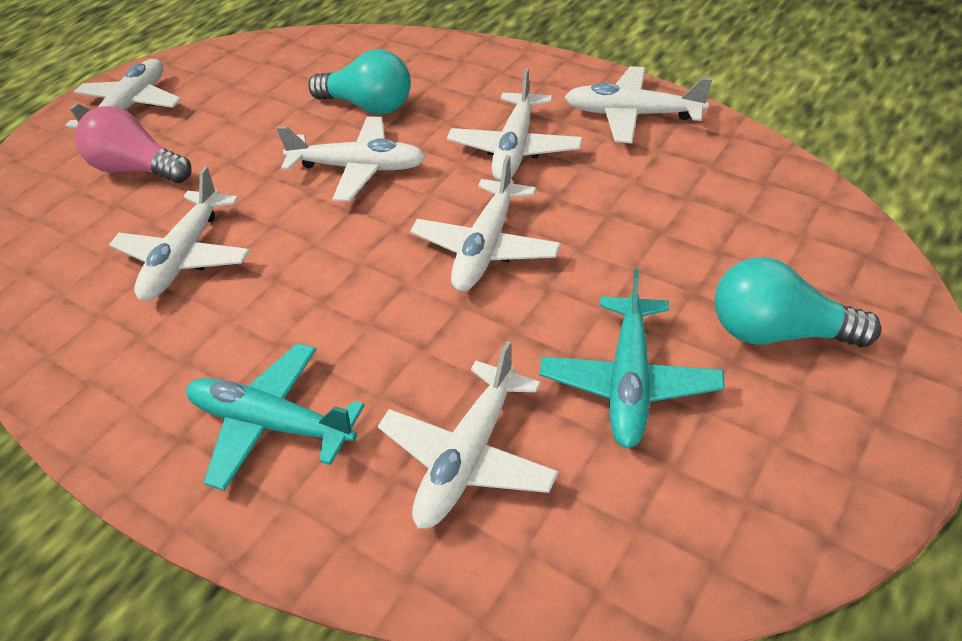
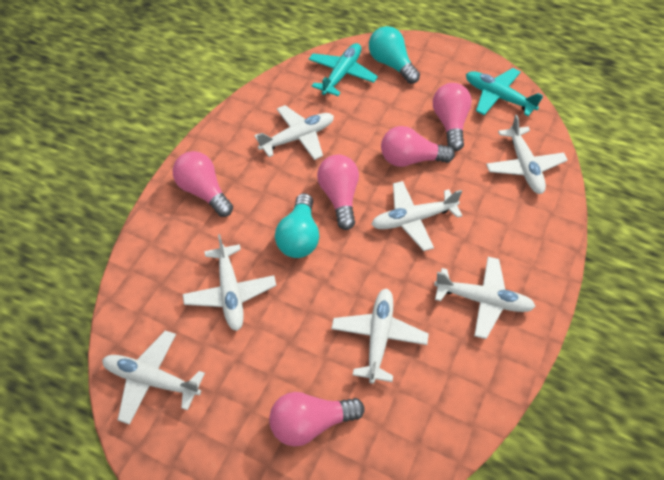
pink light bulb: [75,106,192,183] = 1 -> [173,151,233,217] [269,392,365,446] [317,155,359,230] [381,126,455,167] [433,83,472,151] = 5

